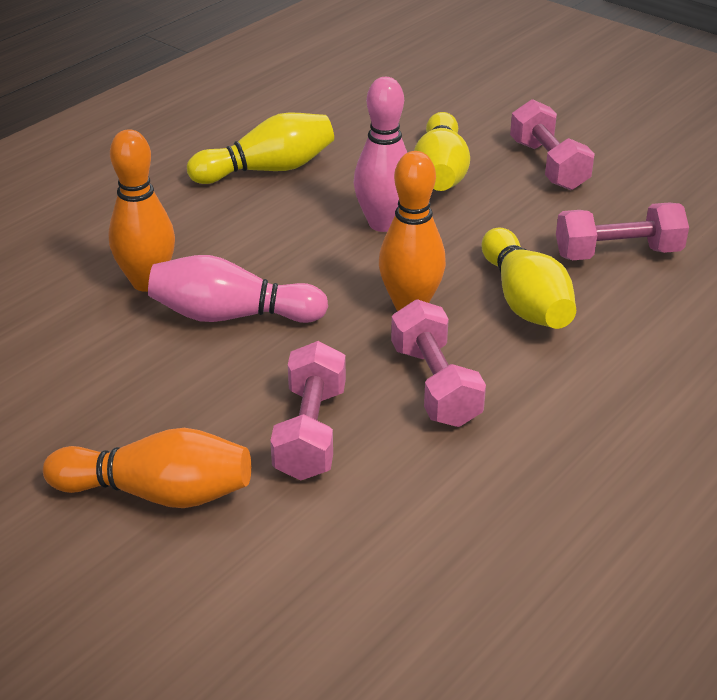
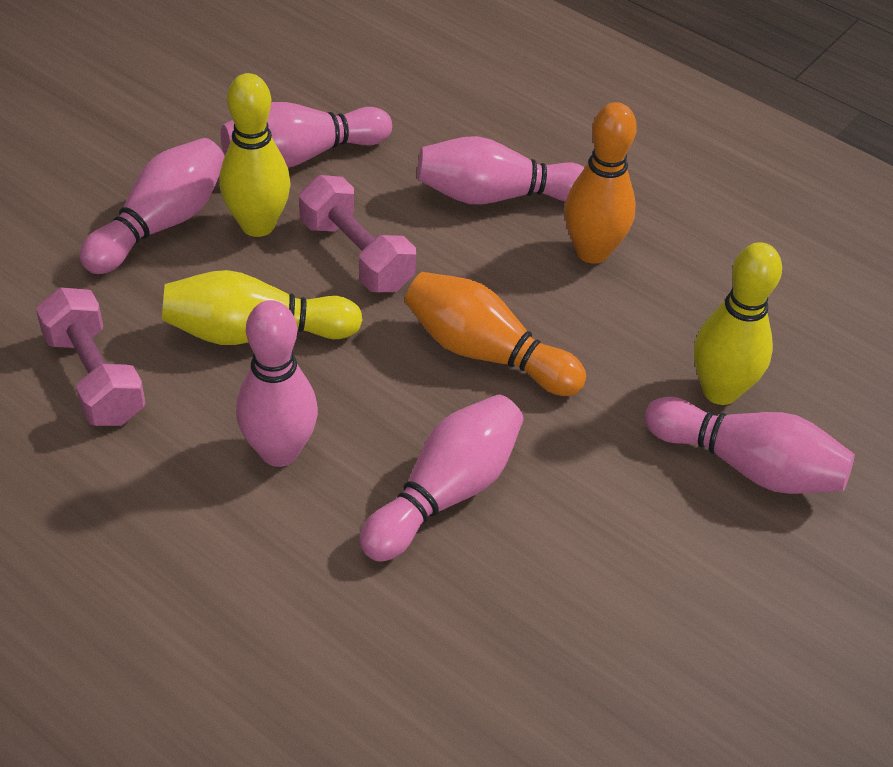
orange bowling pin: [43,428,251,508] [109,129,175,292] [379,151,446,311] = 3 -> [405,272,586,396] [565,102,637,264] = 2
pink bowling pin: [148,255,328,323] [353,77,407,232] = 2 -> [79,138,225,274] [221,102,392,168] [236,300,318,467] [359,394,524,562] [417,136,585,204] [645,397,855,494] = 6
pink dumbbell: [270,341,346,481] [391,299,486,427] [510,99,595,190] [556,203,689,260] = 4 -> [36,287,145,426] [299,175,416,292] = 2

